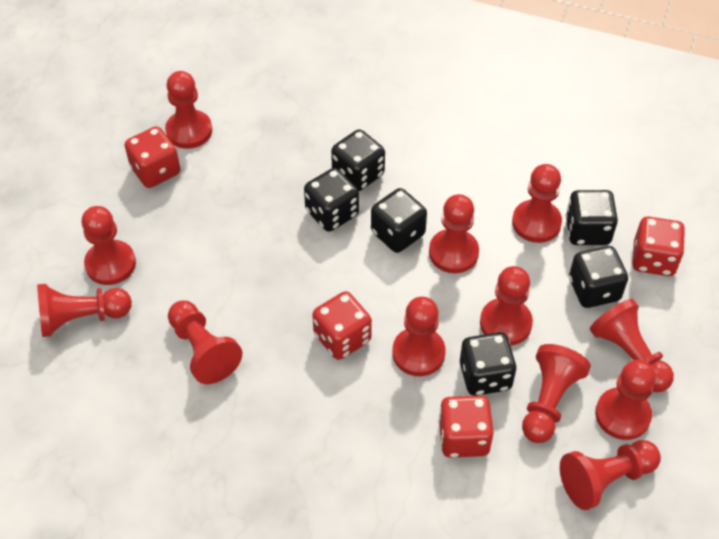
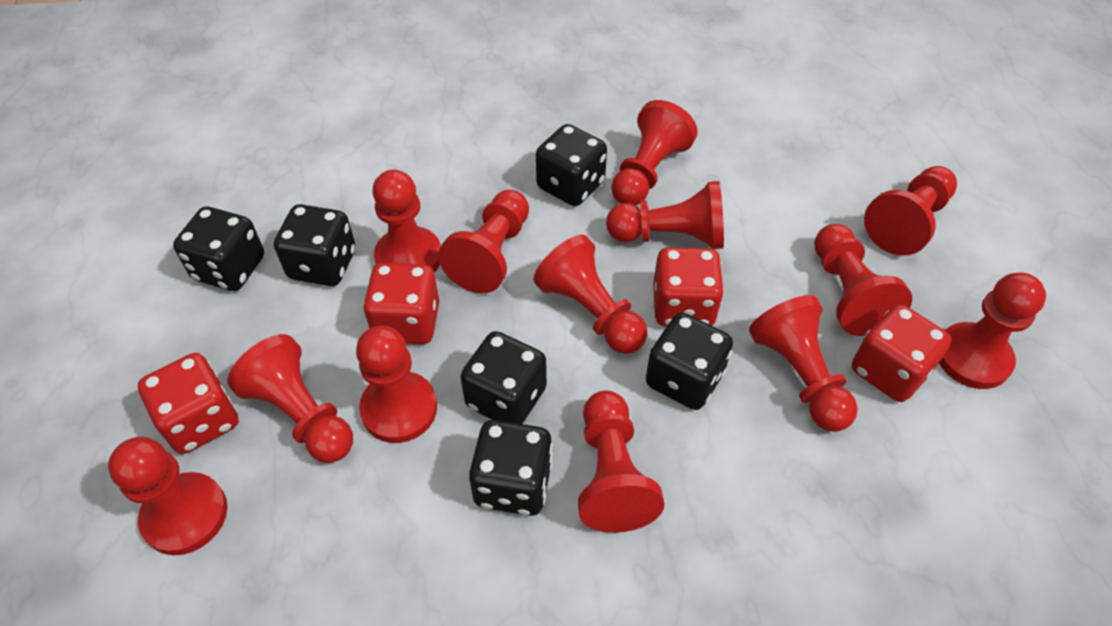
red pawn: [37,284,132,337] [81,206,136,285] [165,71,212,149] [168,301,242,384] [392,297,445,376] [429,194,479,273] [480,266,533,346] [512,164,562,243] [522,344,591,443] [560,440,661,510] [590,299,674,392] [595,360,656,440] = 12 -> [108,437,227,555] [227,334,353,463] [356,326,437,443] [372,170,441,273] [438,190,529,293] [534,235,647,354] [578,391,664,533] [606,181,724,249] [611,100,698,205] [749,295,858,432] [814,224,912,336] [864,166,957,256] [939,273,1046,389] = 13

